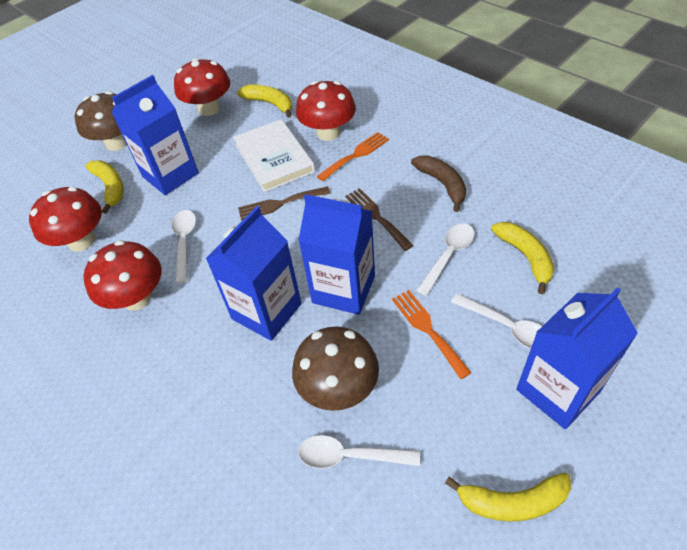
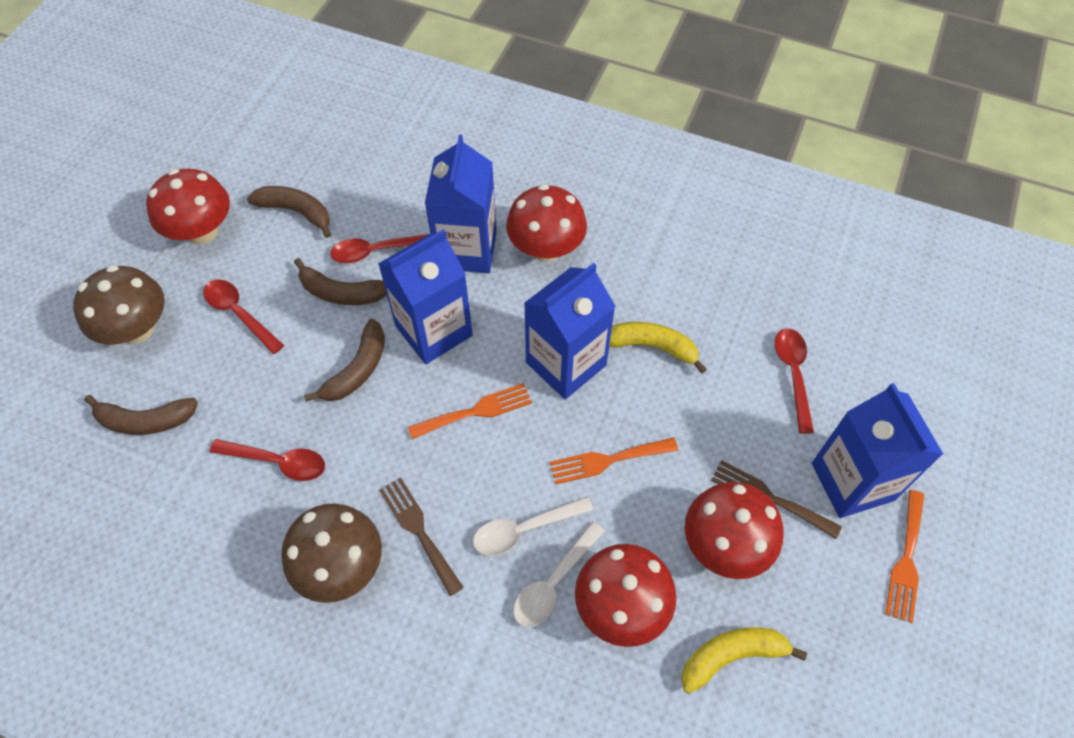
brown banana: [411,155,466,212] = 1 -> [85,395,198,435] [247,186,331,238] [294,258,387,305] [304,319,385,402] = 4
orange fork: [317,132,389,181] [392,290,472,379] = 2 -> [408,383,532,439] [550,437,678,484] [885,490,924,623] = 3
red spoon: none = 0 -> [203,279,284,354] [210,439,325,481] [330,234,429,263] [775,328,814,434] = 4
white book: [233,119,315,192] = 1 -> none = 0
white spoon: [171,210,196,283] [298,435,420,469] [416,224,475,296] [451,293,542,349] = 4 -> [473,496,594,556] [513,521,605,627] = 2
yellow banana: [85,160,124,214] [237,84,292,118] [445,473,571,522] [491,222,554,294] = 4 -> [609,322,707,373] [681,627,807,693] = 2

